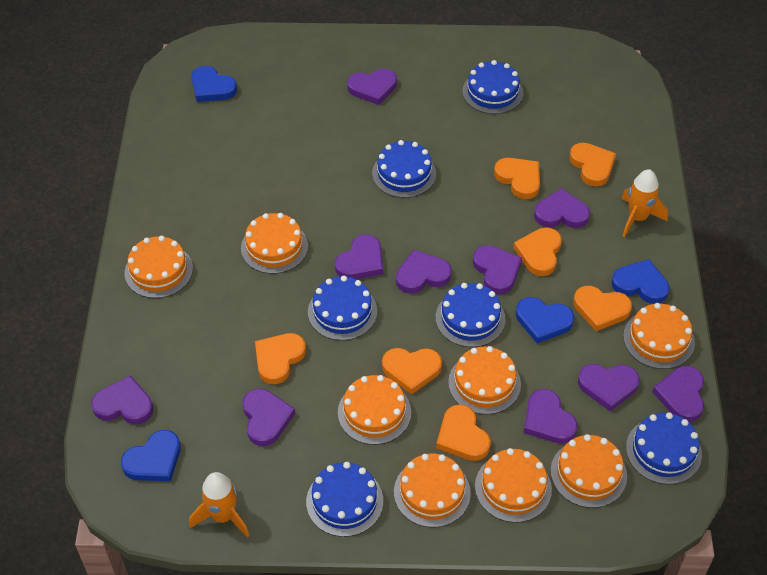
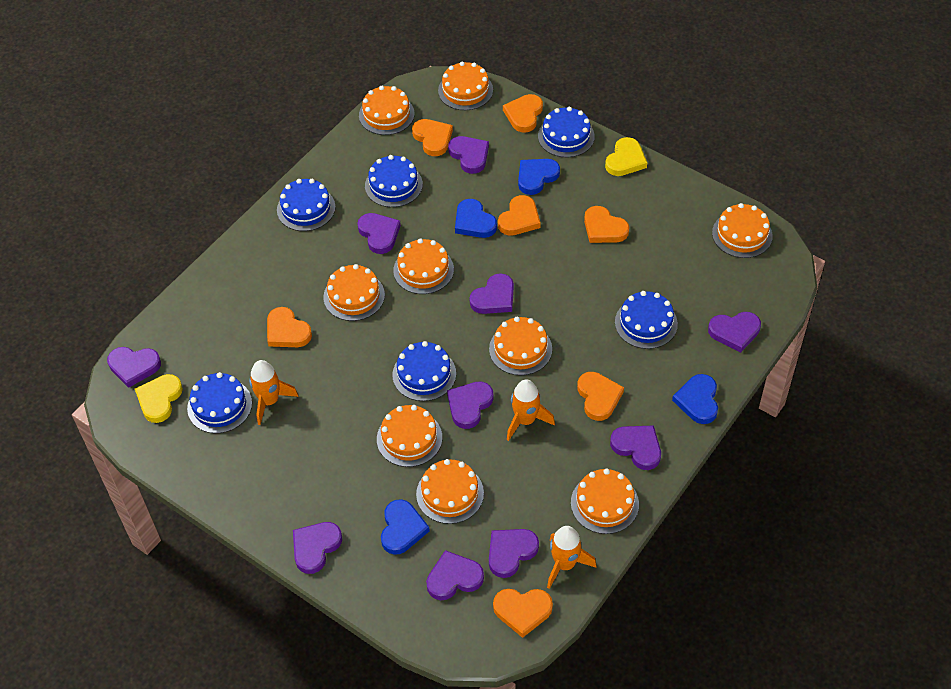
orange cake: [125,236,193,298] [241,213,308,274] [338,375,411,445] [394,454,471,527] [448,346,521,415] [475,448,552,523] [551,434,627,508] [623,303,695,369] = 8 -> [323,264,385,321] [359,86,415,135] [377,405,442,467] [393,238,454,294] [416,459,484,524] [438,62,493,110] [489,317,552,375] [571,469,639,534] [712,203,773,258] = 9
orange rocket: [189,472,250,538] [621,169,668,238] = 2 -> [249,360,299,425] [507,379,555,441] [547,526,597,589] = 3
yellow heart: none = 0 -> [135,374,183,423] [605,137,647,176] = 2

